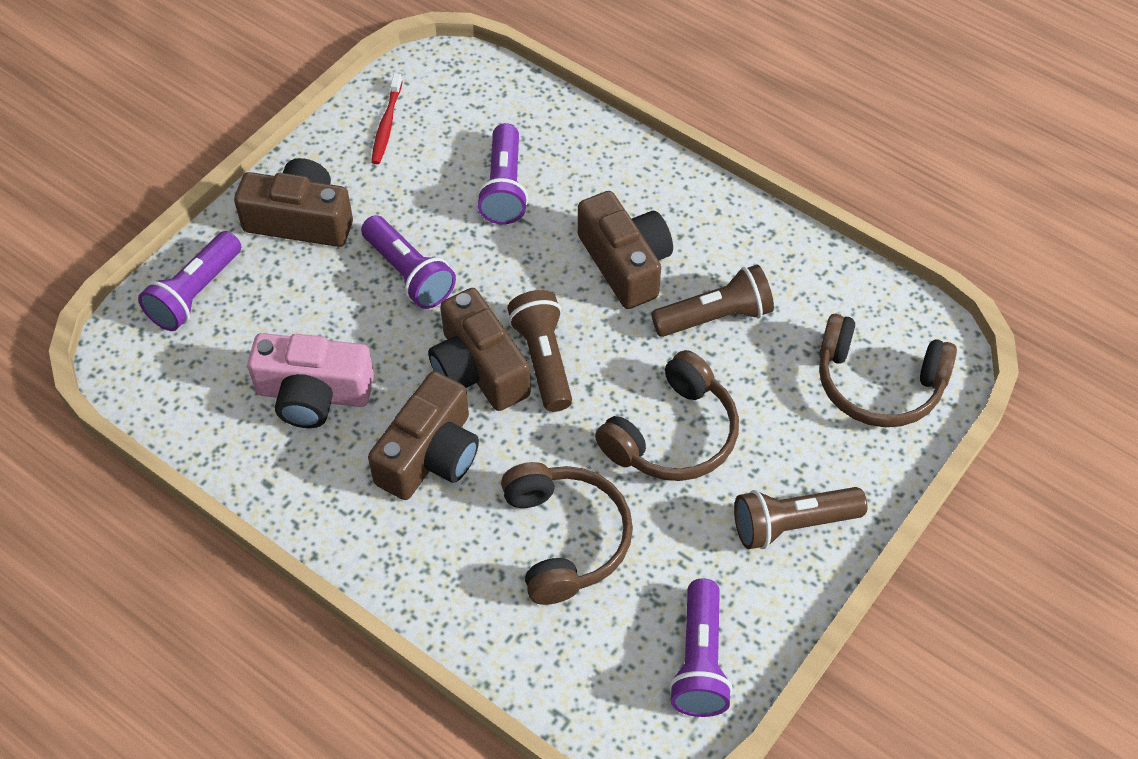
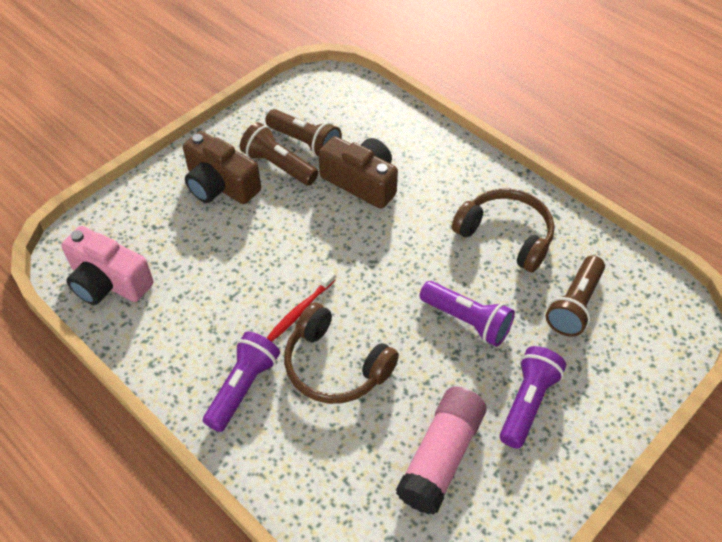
brown camera: [234,158,353,247] [368,371,479,500] [428,288,531,411] [578,191,673,309] = 4 -> [183,131,261,204] [319,136,398,209] = 2
brown headphones: [501,462,633,605] [595,350,739,481] [819,314,957,427] = 3 -> [284,302,399,404] [452,188,555,273] = 2
pink glue stick: none = 0 -> [396,386,487,514] = 1
purple flashlight: [138,231,241,331] [361,215,456,309] [476,123,528,224] [669,579,733,717] = 4 -> [203,331,280,432] [420,281,515,347] [500,346,566,449] = 3

